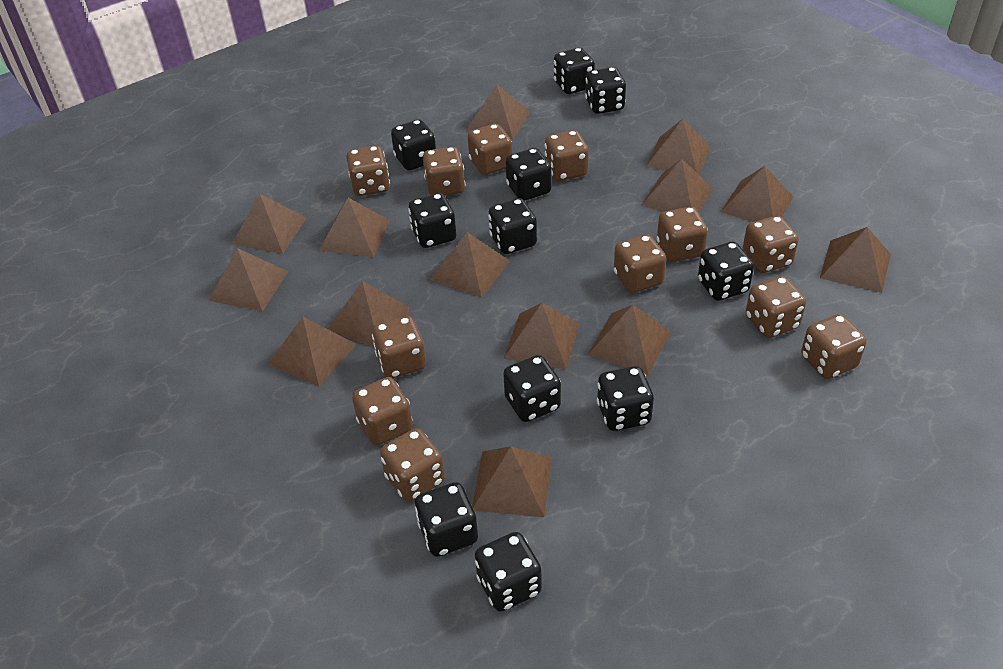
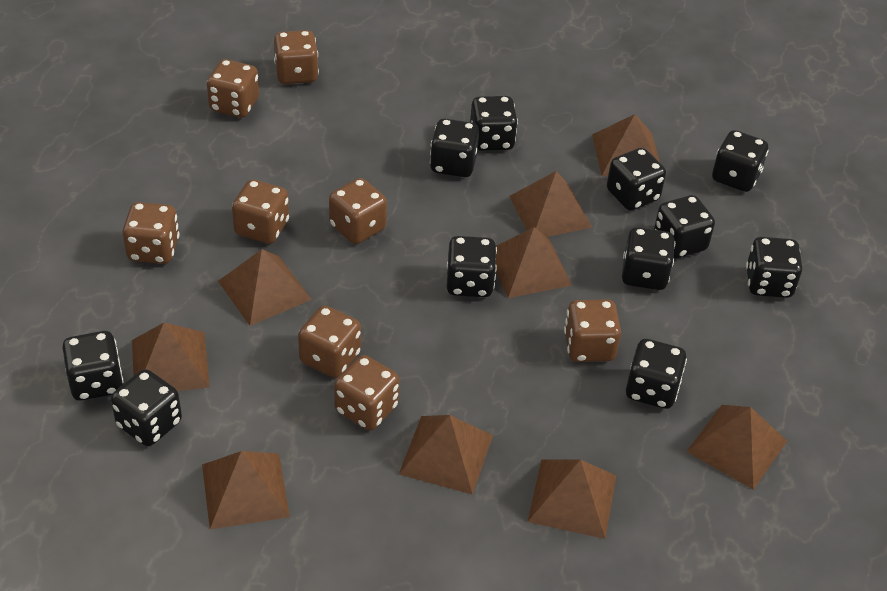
brown dice: [346,146,390,196] [352,377,413,445] [372,316,426,378] [380,428,445,501] [423,147,465,196] [468,124,512,175] [545,130,589,181] [614,235,667,293] [657,207,708,262] [742,216,799,273] [746,276,806,338] [801,314,867,379] = 12 -> [123,202,179,264] [207,59,259,118] [232,180,289,244] [274,30,319,84] [298,306,361,378] [329,178,387,244] [334,355,399,430] [564,299,621,362] = 8
brown pyramid: [209,248,289,312] [232,194,307,254] [268,317,357,387] [319,198,390,257] [328,281,411,347] [430,232,510,298] [466,84,530,140] [472,446,552,517] [503,303,580,370] [588,305,671,375] [641,159,713,213] [646,119,711,175] [721,166,794,222] [820,227,891,293] = 14 -> [132,323,210,391] [202,451,290,529] [218,249,312,326] [399,415,493,495] [496,227,572,298] [509,171,593,237] [528,460,616,539] [592,114,660,176] [686,405,787,490] = 9

